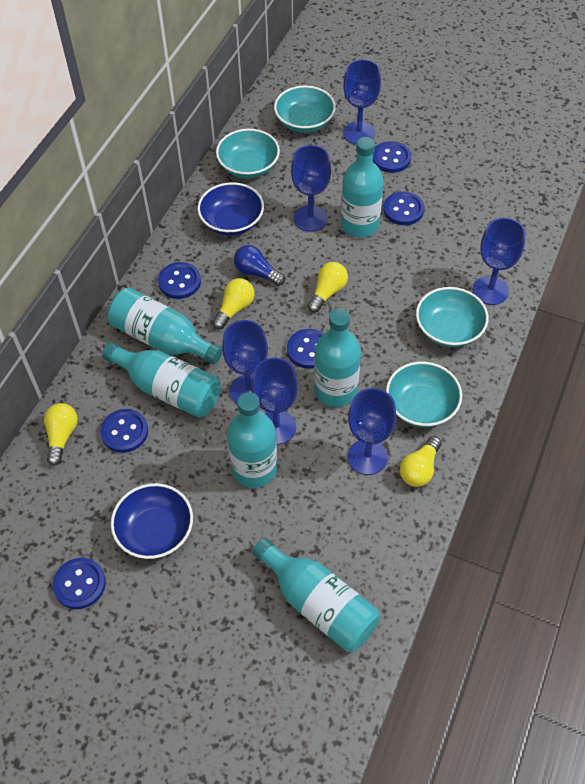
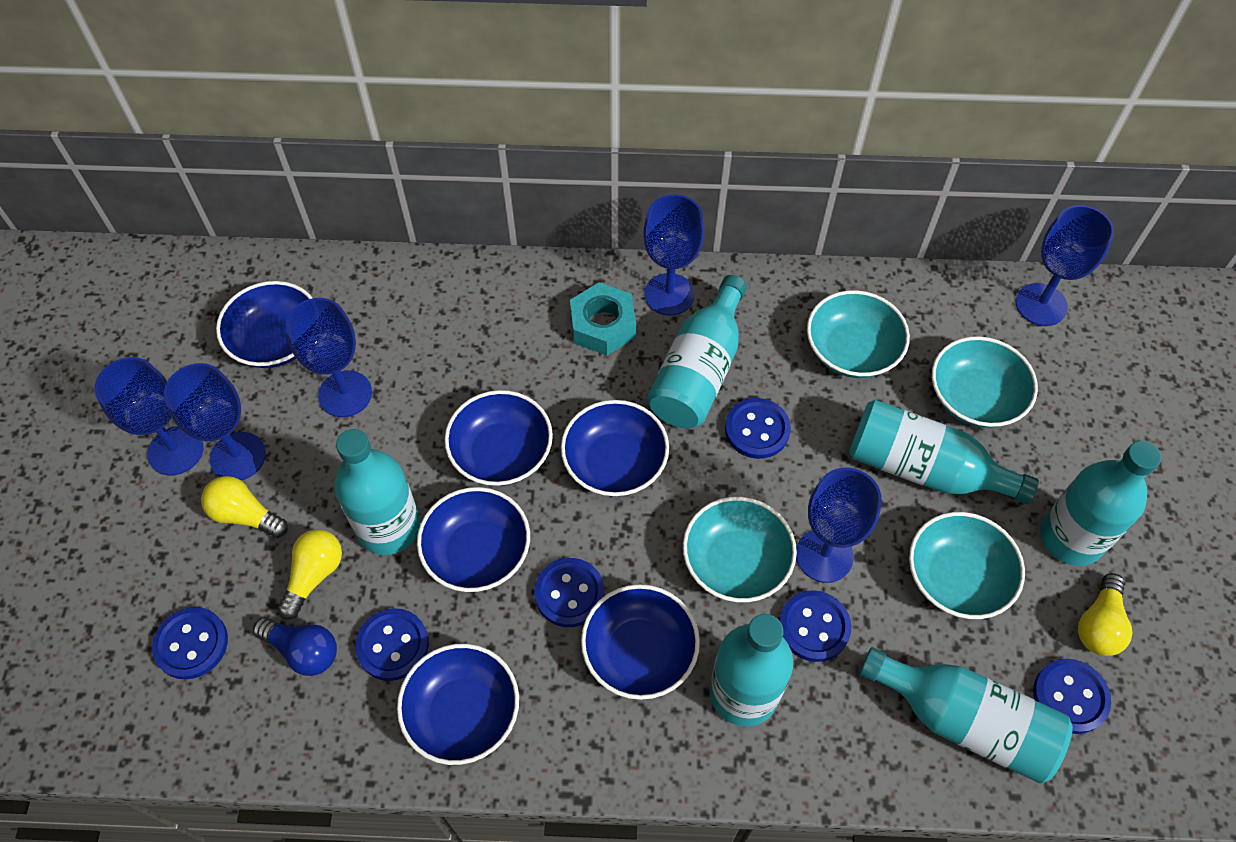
blue bowl: [111,483,193,559] [197,182,264,236] = 2 -> [216,281,312,368] [397,644,519,765] [417,487,530,592] [444,390,553,486] [561,400,669,496] [581,584,700,700] = 6
turquoise nut: none = 0 -> [570,283,636,355] = 1
yellow light bulb: [44,403,78,466] [212,278,255,329] [307,262,348,313] [400,436,441,487] = 4 -> [201,476,288,538] [277,529,342,619] [1078,573,1132,656] = 3

